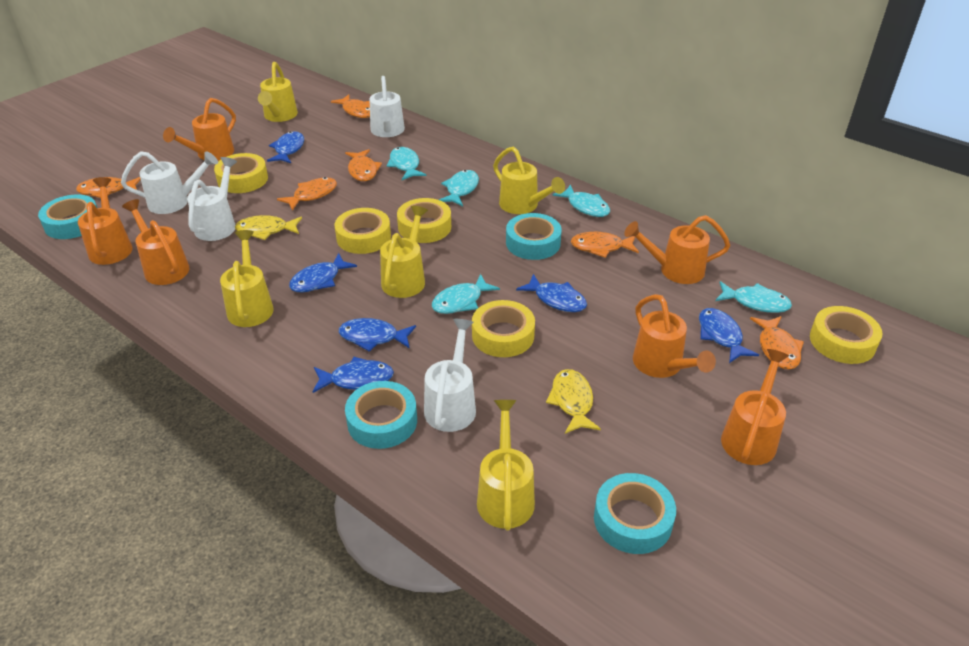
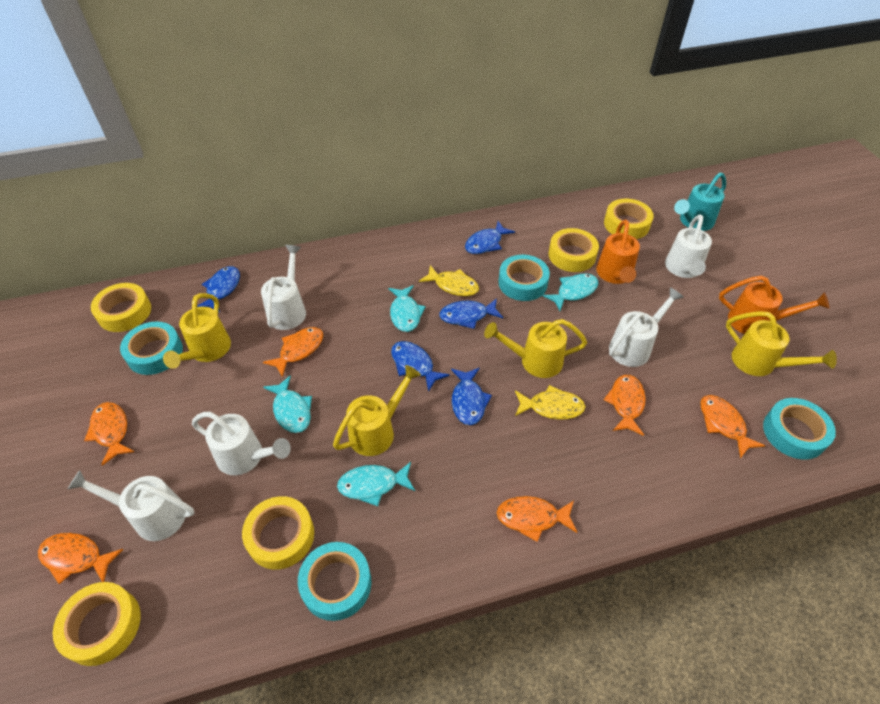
blue fish: [267,131,304,163] [289,253,357,293] [312,357,394,393] [339,318,416,352] [516,274,587,312] [699,308,759,363] = 6 -> [197,266,240,312] [391,341,450,392] [439,298,503,329] [451,368,492,425] [465,221,515,254] = 5
orange watering can: [78,177,133,265] [122,199,190,285] [163,98,236,161] [624,215,730,284] [633,294,716,378] [721,349,789,465] = 6 -> [596,220,640,284] [719,275,829,334] = 2
turquoise fish: [386,147,426,180] [432,274,500,314] [439,170,479,206] [552,184,610,217] [715,281,792,313] = 5 -> [263,375,312,433] [337,462,415,506] [388,285,426,332] [543,273,599,311] = 4
turquoise watering can: none = 0 -> [674,172,726,231] = 1
white watering can: [121,151,218,214] [187,157,237,241] [369,76,405,137] [424,319,476,432] = 4 -> [67,470,194,541] [192,412,291,475] [261,245,306,330] [609,287,684,367] [665,214,712,278] = 5
yellow watering can: [220,230,274,327] [258,62,298,122] [380,206,428,298] [477,400,535,531] [493,147,565,214] = 5 -> [163,293,231,369] [333,365,421,456] [484,319,587,378] [726,311,837,376] = 4

